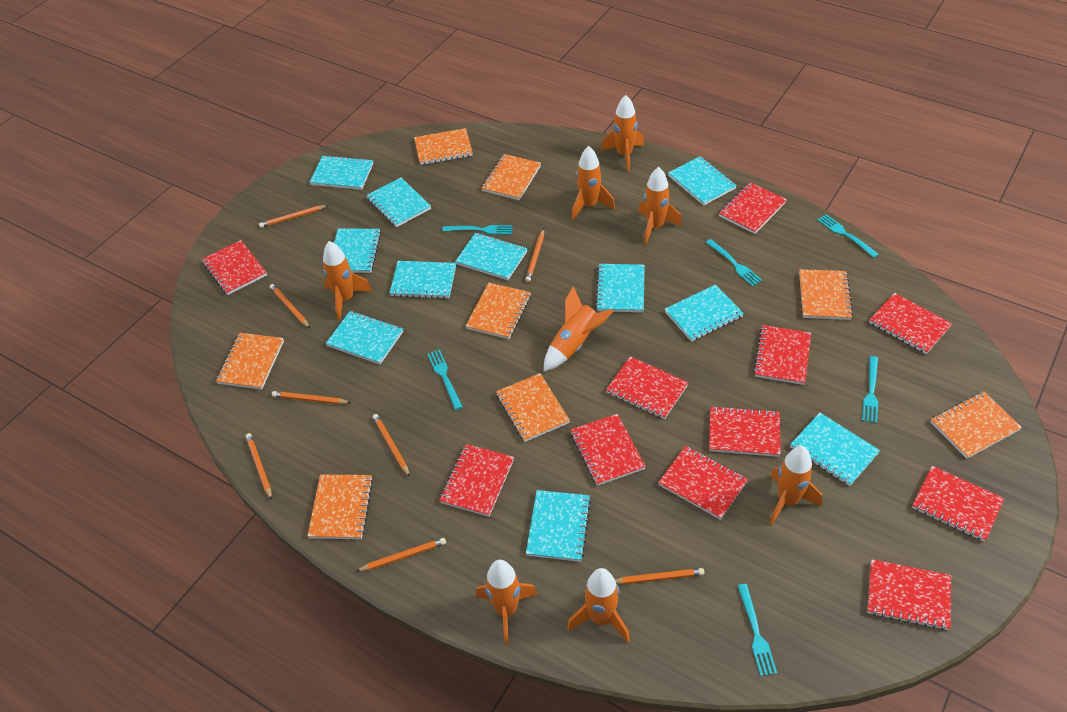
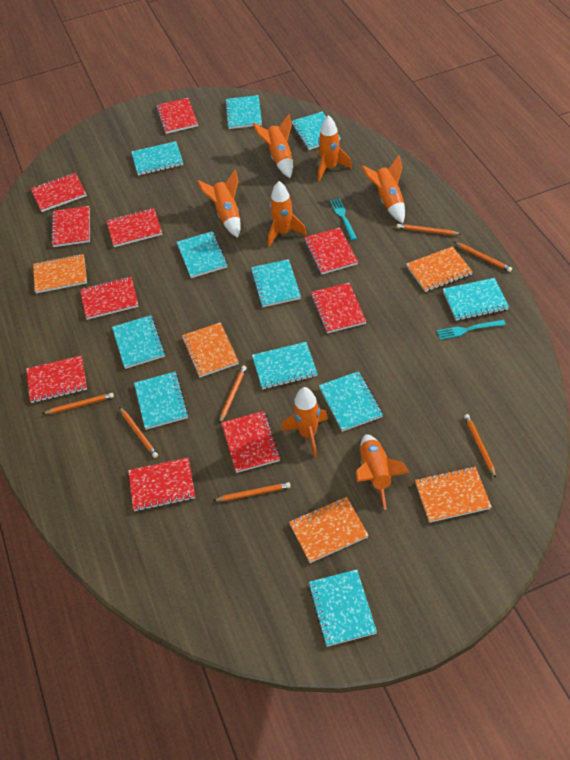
orange notebook: [216,333,284,390] [307,474,373,539] [414,128,473,165] [466,282,531,339] [481,154,541,200] [496,373,570,442] [799,269,853,320] [931,391,1022,459] = 8 -> [33,254,87,293] [182,322,239,378] [289,497,369,563] [406,246,473,292] [415,466,492,523] = 5
orange pencil: [246,433,272,500] [259,205,328,228] [270,284,310,328] [272,391,351,405] [357,538,446,571] [373,414,410,477] [525,229,544,282] [615,568,704,584] = 8 -> [42,393,114,414] [120,407,158,458] [213,482,291,501] [219,365,247,424] [397,224,461,235] [454,242,512,272] [464,414,496,478] = 7
orange rocket: [323,241,372,320] [476,560,538,644] [544,286,614,372] [567,568,630,642] [571,146,615,220] [601,95,644,171] [638,167,682,245] [769,446,822,525] = 8 -> [197,170,241,238] [253,114,293,178] [268,181,307,247] [281,387,328,457] [318,115,352,181] [356,434,409,510] [362,155,405,223] = 7
red notebook: [202,240,267,295] [439,444,514,517] [571,414,646,486] [606,356,689,419] [658,446,748,520] [709,406,781,457] [718,182,787,234] [753,325,811,385] [867,559,951,630] [869,293,952,354] [912,466,1004,542] = 11 -> [26,355,87,403] [31,173,87,212] [51,206,90,247] [80,277,139,320] [106,208,162,247] [128,457,195,511] [156,98,198,134] [221,411,280,473] [304,228,358,275] [311,283,366,333] = 10
turquoise fork: [427,350,463,410] [442,225,513,235] [706,239,762,286] [737,584,777,676] [818,214,879,258] [862,356,878,423] = 6 -> [330,198,357,240] [437,320,506,340] = 2

